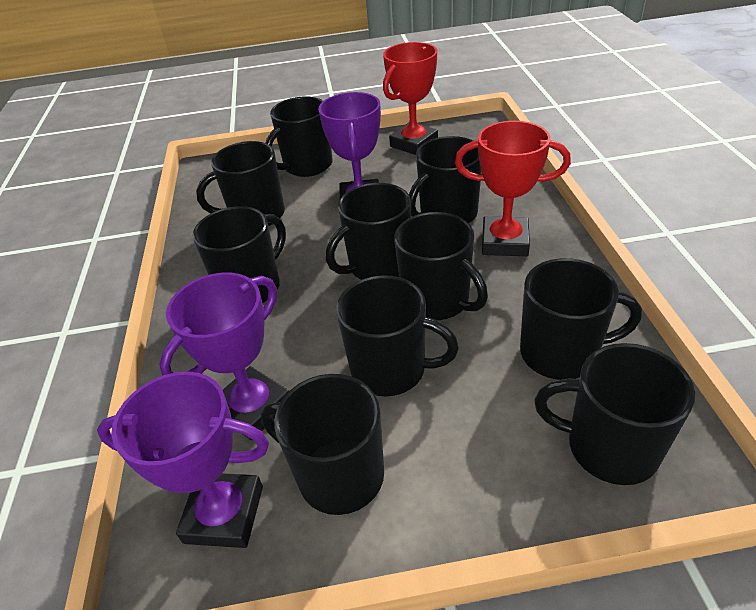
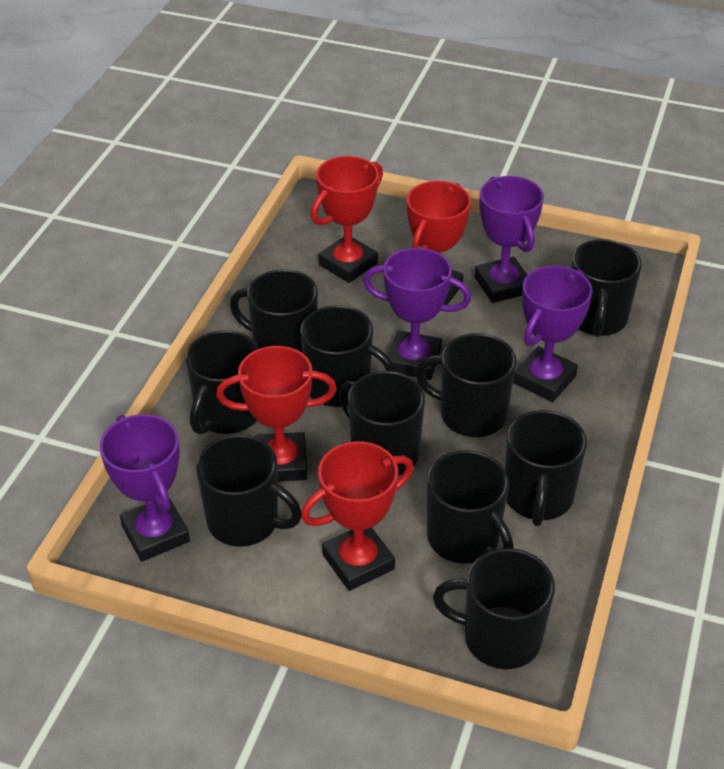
purple trophy: [97,372,269,548] [160,273,289,440] [318,92,381,199] = 3 -> [100,414,190,562] [363,248,471,380] [474,176,544,303] [513,266,593,402] = 4
red trophy: [383,42,438,155] [455,121,571,256] = 2 -> [216,346,337,482] [301,441,414,591] [311,156,383,283] [407,181,471,305] = 4

